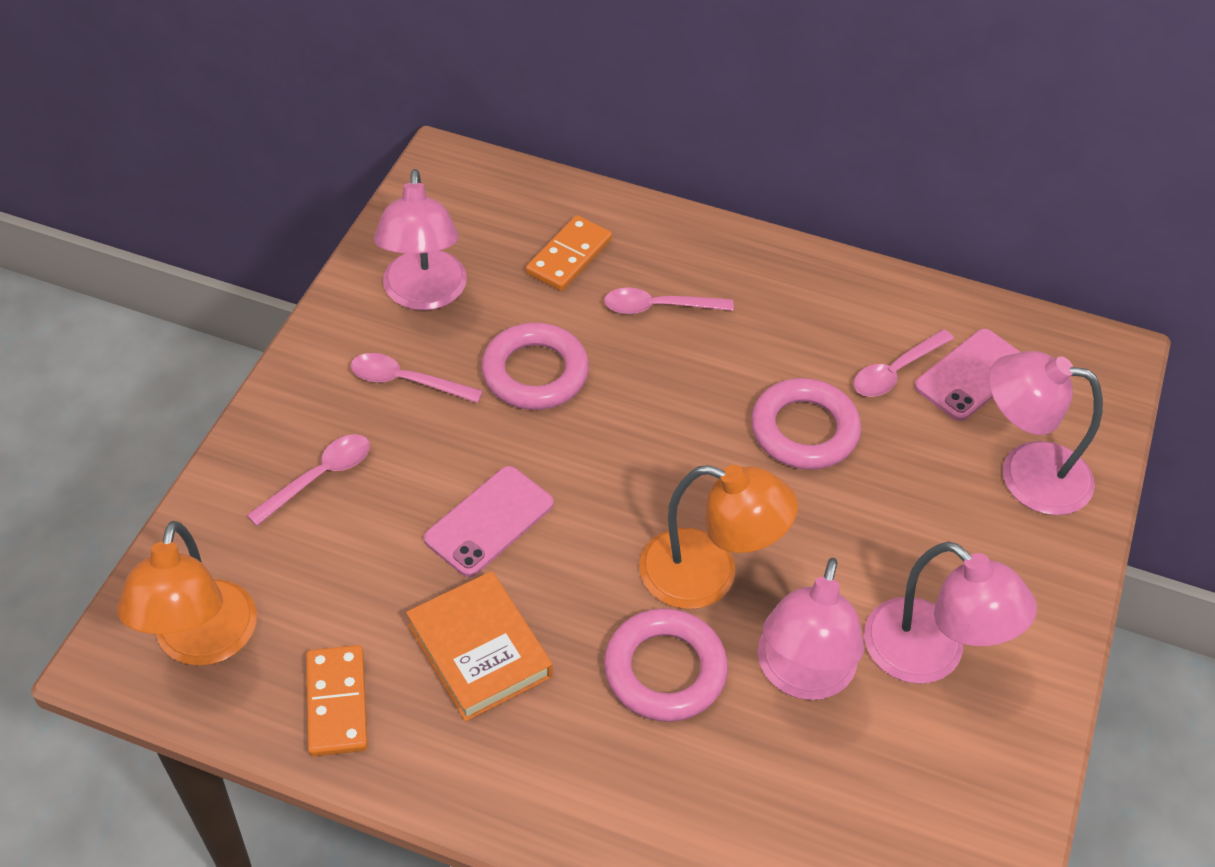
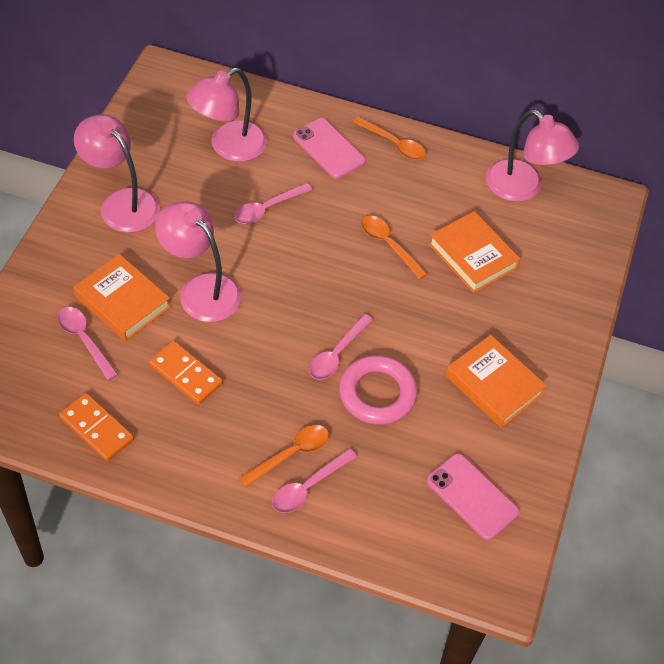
orange book: [406,571,553,722] = 1 -> [73,254,171,341] [429,211,520,293] [446,335,547,428] = 3
orange lamp: [117,521,257,666] [639,465,798,609] = 2 -> none = 0
orange spoon: none = 0 -> [239,425,329,487] [353,117,426,160] [361,216,427,279] = 3
pink ring: [481,323,589,410] [604,608,728,722] [751,378,861,470] = 3 -> [339,355,418,425] = 1

